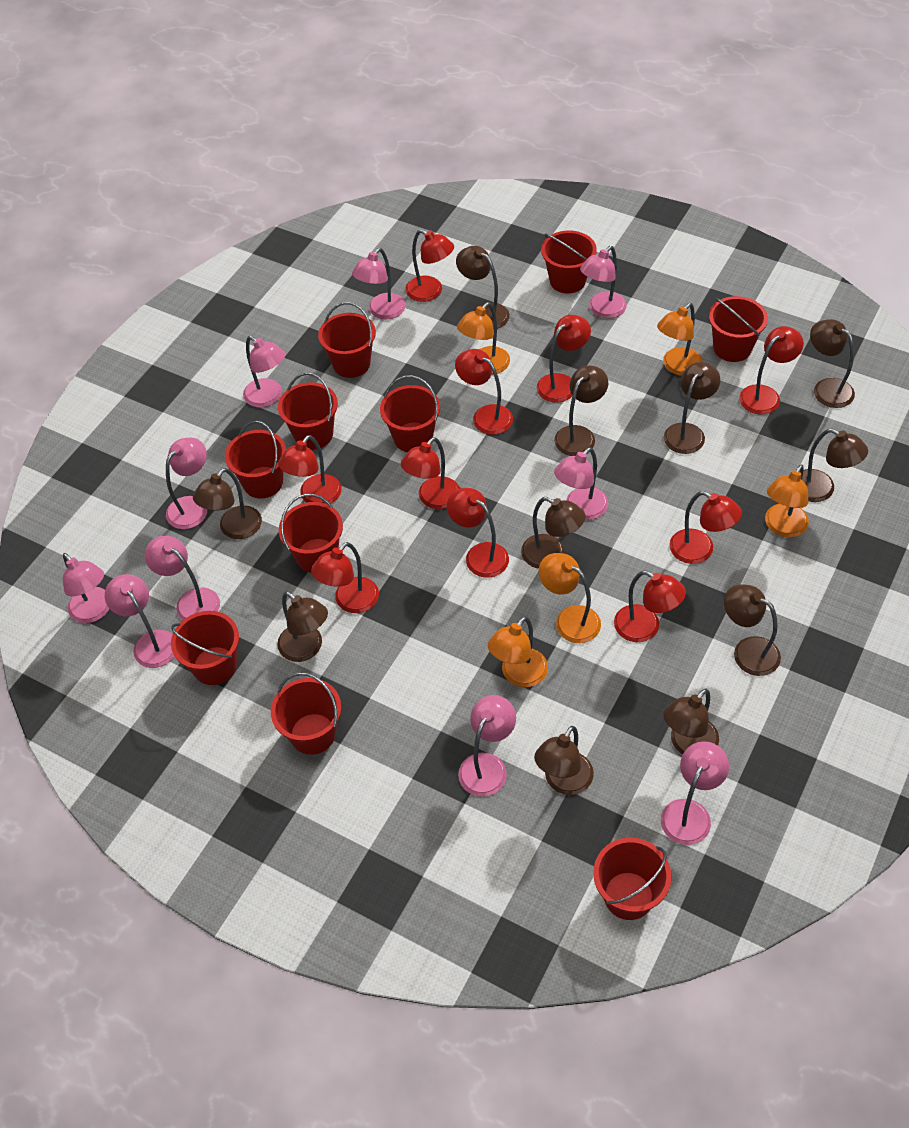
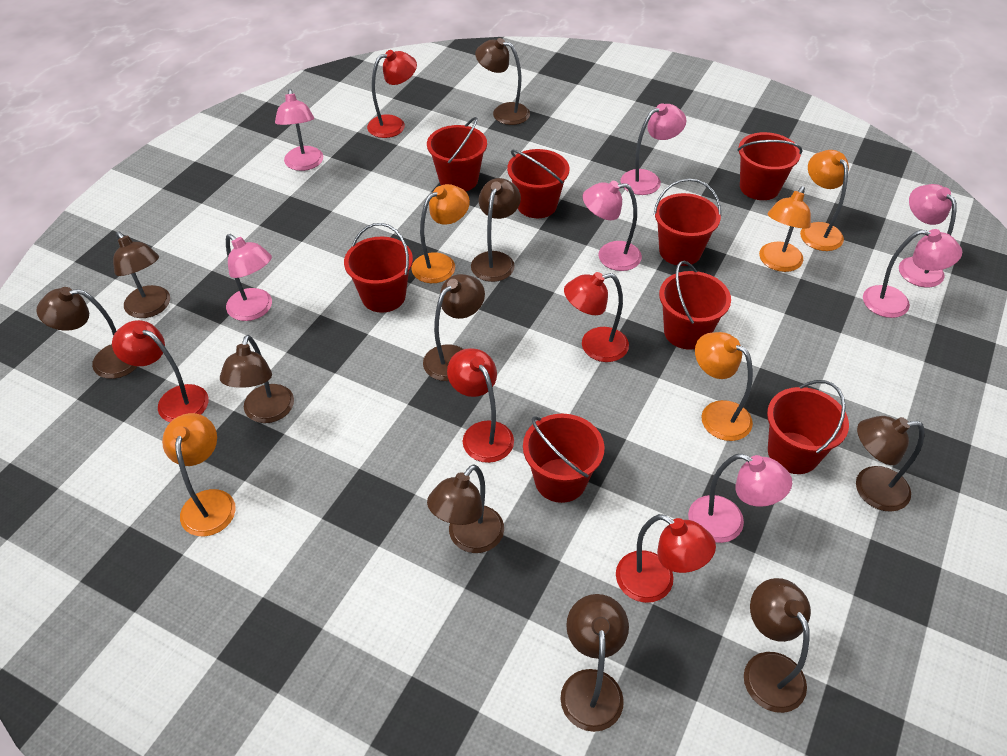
brown lamp: [193,468,262,539] [277,591,328,662] [456,246,510,330] [521,497,585,569] [534,726,594,795] [554,365,608,456] [663,688,719,755] [664,362,720,454] [724,584,781,676] [802,429,868,502] [810,319,855,408] = 11 -> [36,287,138,379] [113,232,170,318] [220,335,294,423] [423,274,485,381] [427,464,504,553] [471,178,521,282] [475,38,530,125] [560,594,629,732] [744,578,811,713] [856,416,924,512] = 10
pink lamp: [63,553,109,623] [105,574,174,668] [145,536,220,620] [166,438,207,529] [243,336,286,407] [352,248,406,320] [458,695,516,797] [554,447,608,520] [580,246,627,318] [661,741,729,845] = 10 -> [226,234,272,321] [275,89,323,171] [582,181,642,271] [621,103,686,195] [688,454,792,543] [863,229,962,318] [899,184,957,287] = 7
red bucket: [171,611,239,685] [225,421,286,498] [271,672,341,755] [278,373,338,450] [279,494,343,573] [318,302,376,378] [380,375,440,452] [541,231,597,293] [593,838,672,920] [709,296,768,362] = 10 -> [344,223,413,313] [427,117,487,192] [507,149,569,218] [523,414,605,503] [654,179,721,266] [659,261,731,350] [737,132,803,200] [767,380,849,474] = 8
red lamp: [278,435,342,504] [311,542,379,613] [401,437,460,509] [405,229,454,302] [447,488,509,578] [455,349,513,435] [537,315,591,403] [614,571,686,642] [669,491,742,564] [739,326,804,415] = 10 -> [112,320,209,422] [367,50,417,138] [447,348,514,463] [564,272,629,362] [616,514,716,603] = 5

